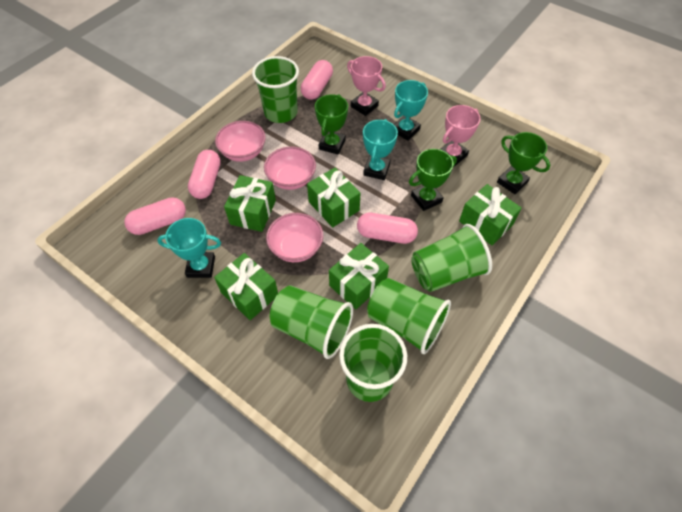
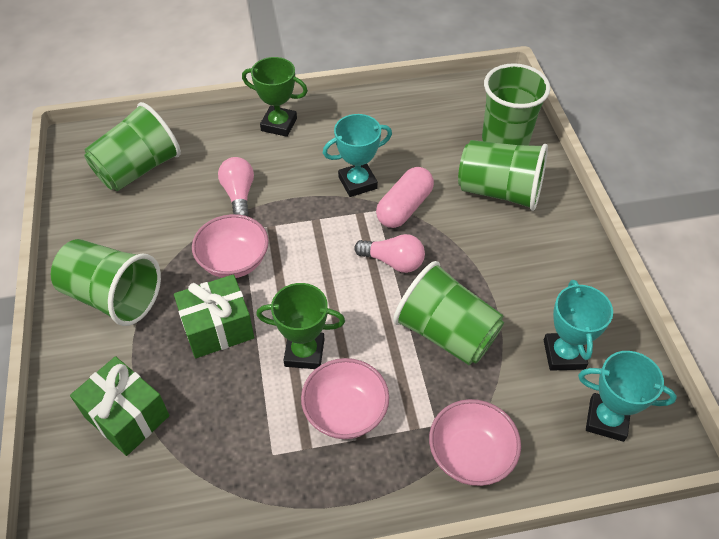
green gift: [214,253,278,320] [224,175,276,232] [307,168,361,227] [329,243,389,309] [459,184,522,245] = 5 -> [70,356,170,456] [174,274,254,358] = 2
green trophy: [315,94,348,155] [409,149,457,211] [497,132,550,194] = 3 -> [242,57,308,137] [256,283,345,369] = 2
pink capsule: [124,197,186,235] [188,150,221,199] [301,60,333,100] [357,213,418,244] = 4 -> [376,167,434,228] = 1
pink light bulb: none = 0 -> [218,157,254,216] [354,234,425,273] = 2
pink trophy: [347,56,386,116] [440,105,481,167] = 2 -> none = 0

